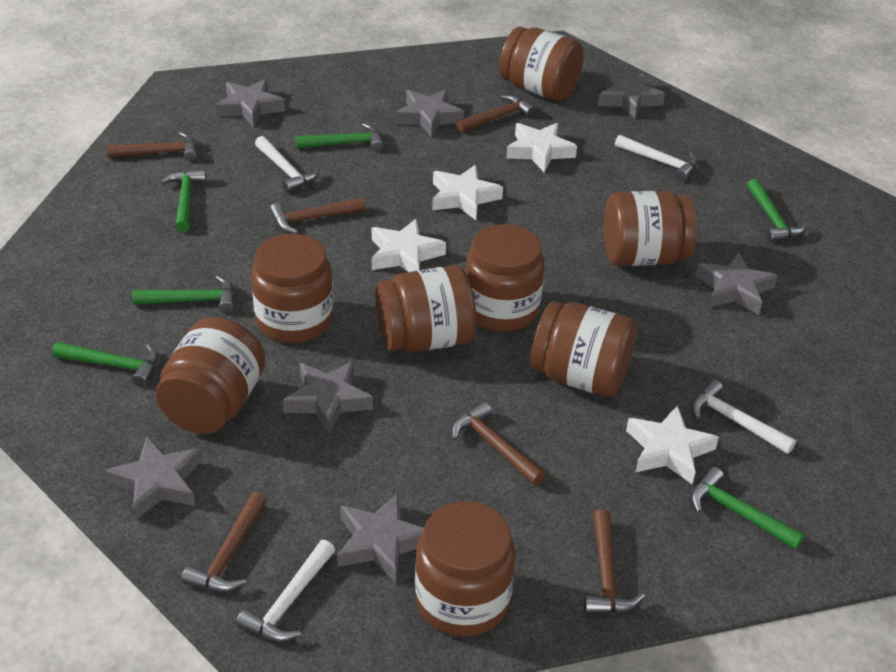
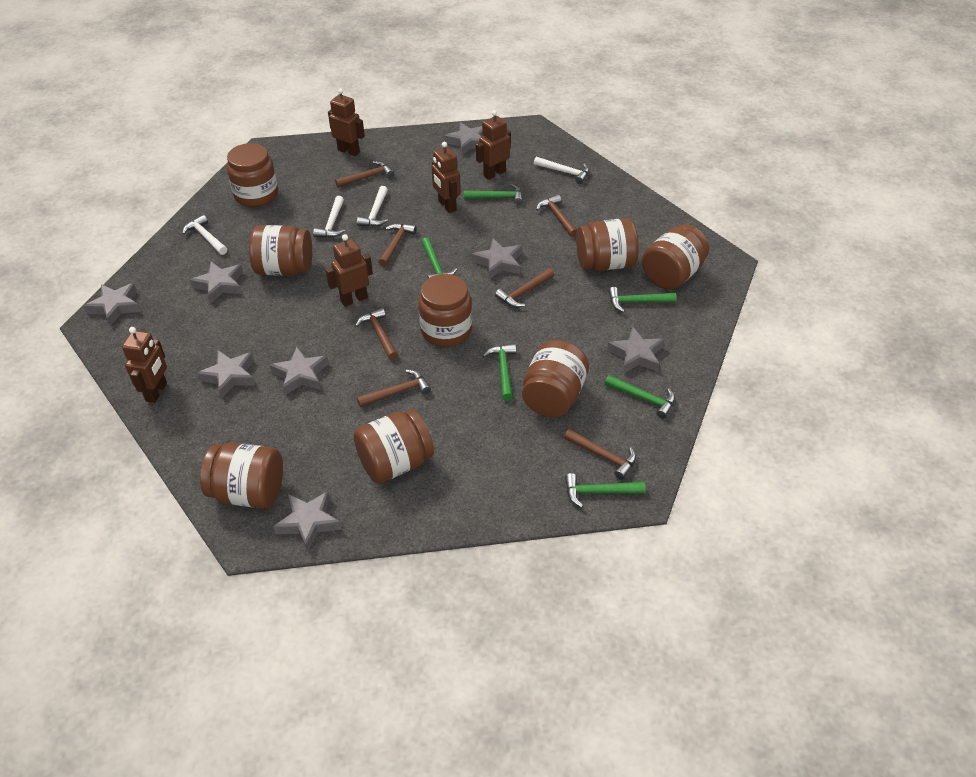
brown hammer: [107,132,197,161] [181,492,267,592] [270,197,365,234] [452,402,546,485] [456,95,536,133] [584,509,645,614] = 6 -> [335,161,394,188] [355,308,398,360] [357,369,431,407] [379,223,417,267] [495,268,554,307] [536,195,577,237] [564,429,636,480] = 7
brown robot: none = 0 -> [122,327,167,403] [325,234,373,307] [328,88,365,156] [432,142,461,213] [476,110,511,180] = 5
grey star: [105,436,202,520] [216,79,285,127] [283,361,373,434] [337,493,424,583] [395,90,464,137] [598,73,665,119] [696,252,778,315] = 7 -> [84,283,141,326] [190,262,243,303] [197,350,256,399] [270,347,329,395] [273,491,342,552] [444,122,484,155] [472,238,522,279] [607,327,664,374] = 8
white star: [372,219,446,272] [432,165,503,220] [506,123,577,173] [626,405,719,484] = 4 -> none = 0

